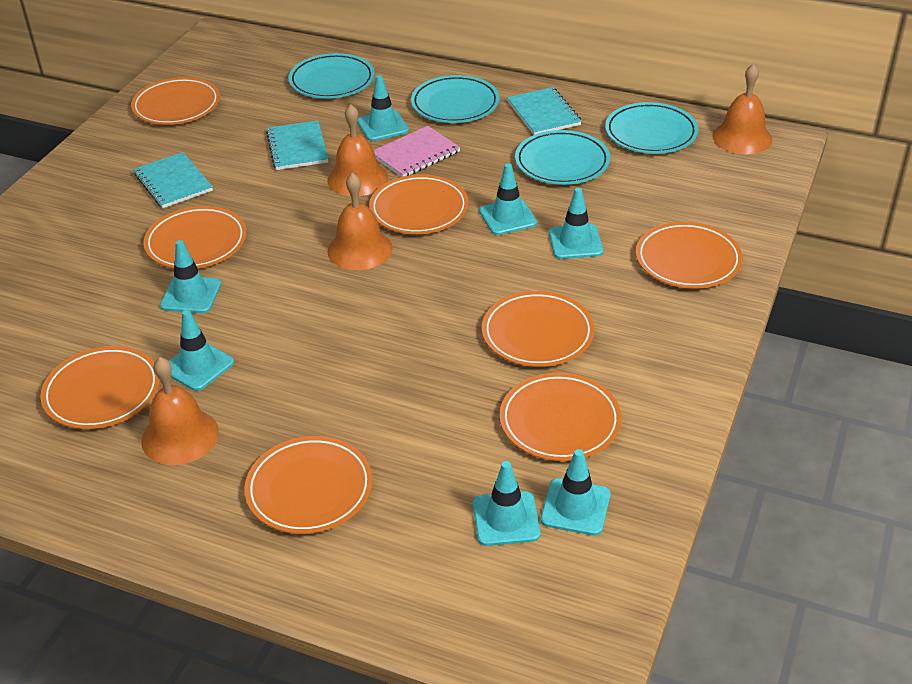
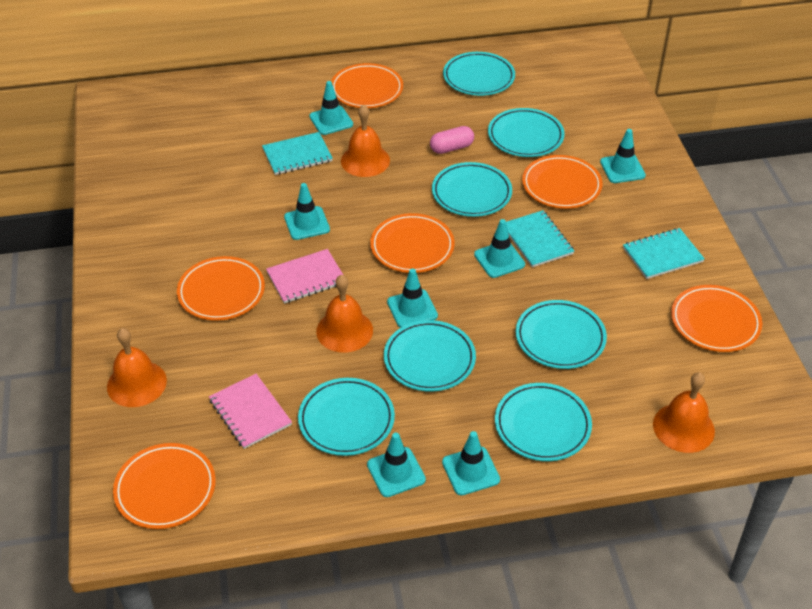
orange plate: [40,346,160,429] [131,77,220,125] [143,206,247,269] [245,436,373,534] [369,174,469,234] [482,291,595,367] [500,373,622,461] [636,222,743,289] = 8 -> [113,443,216,529] [177,256,265,321] [331,63,403,108] [370,213,455,273] [522,155,602,209] [671,285,762,352] = 6
pink capsule: none = 0 -> [430,126,474,154] = 1
pink notebook: [374,126,460,177] = 1 -> [209,374,292,449] [266,249,343,304] = 2
turquoise plate: [288,53,375,99] [411,75,500,123] [515,130,610,185] [605,102,699,154] = 4 -> [298,378,395,456] [384,320,476,391] [432,162,512,217] [443,52,515,96] [488,108,565,157] [495,383,592,461] [516,300,607,369] = 7

